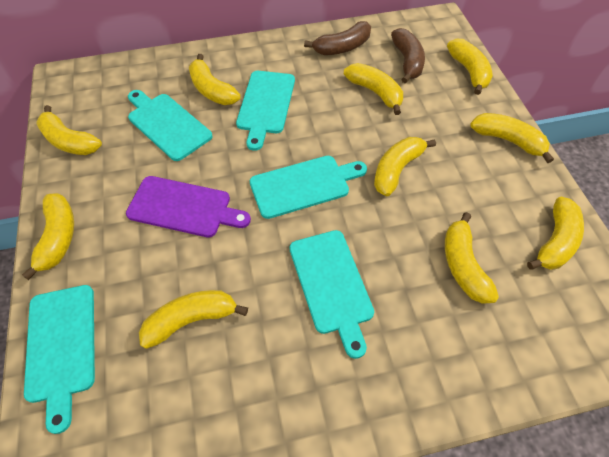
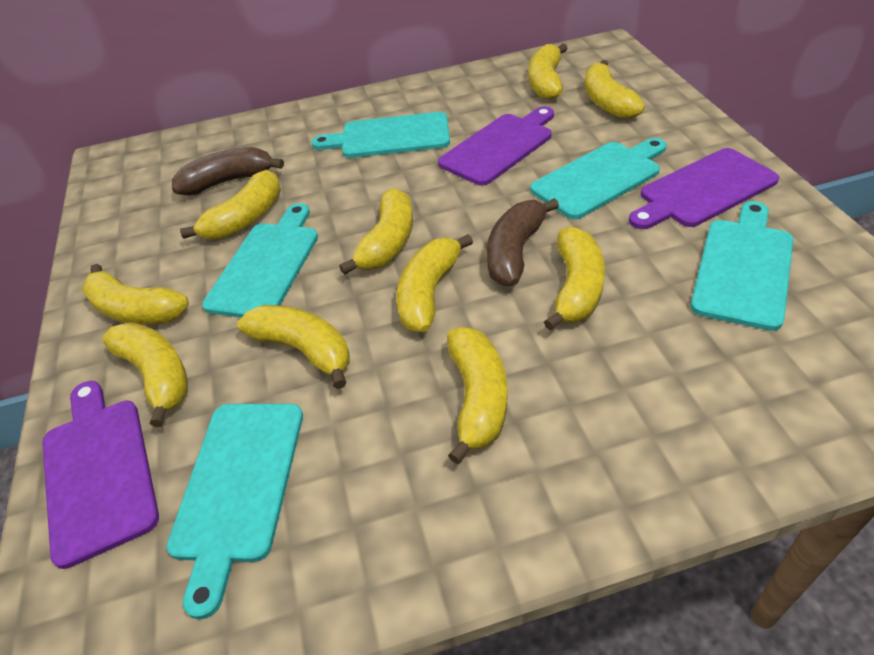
purple cutting board: [126,176,251,238] = 1 -> [42,381,159,569] [438,107,554,185] [629,148,779,229] = 3

